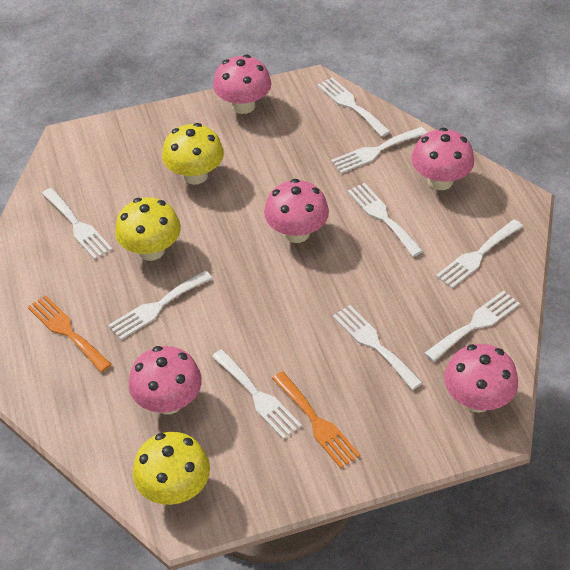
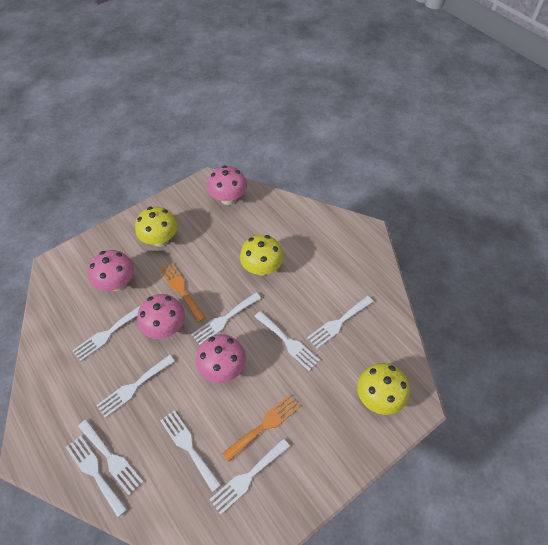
pink mushroom: [129,346,202,414] [213,55,271,114] [264,179,329,243] [411,128,474,190] [444,344,518,413] = 5 -> [88,250,134,291] [137,294,185,339] [196,334,246,383] [207,165,247,205] = 4

